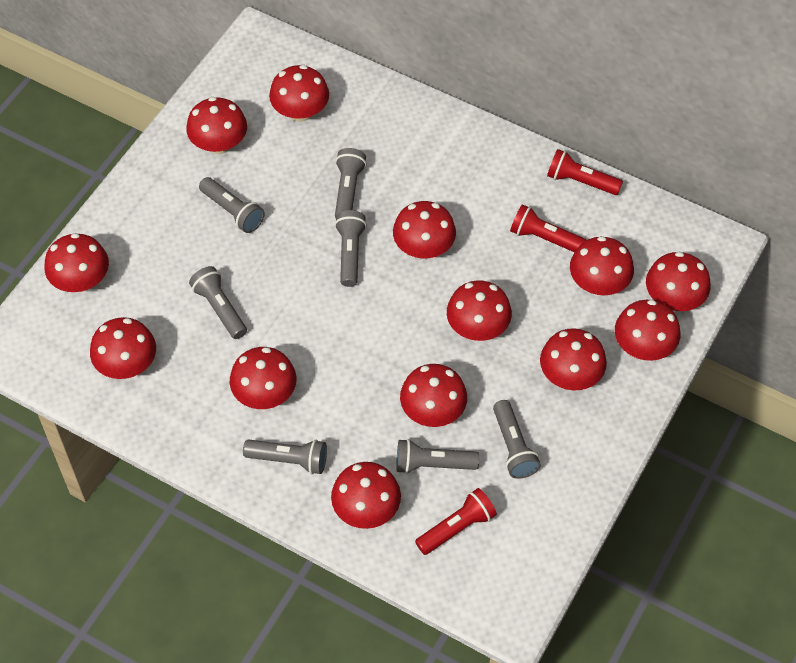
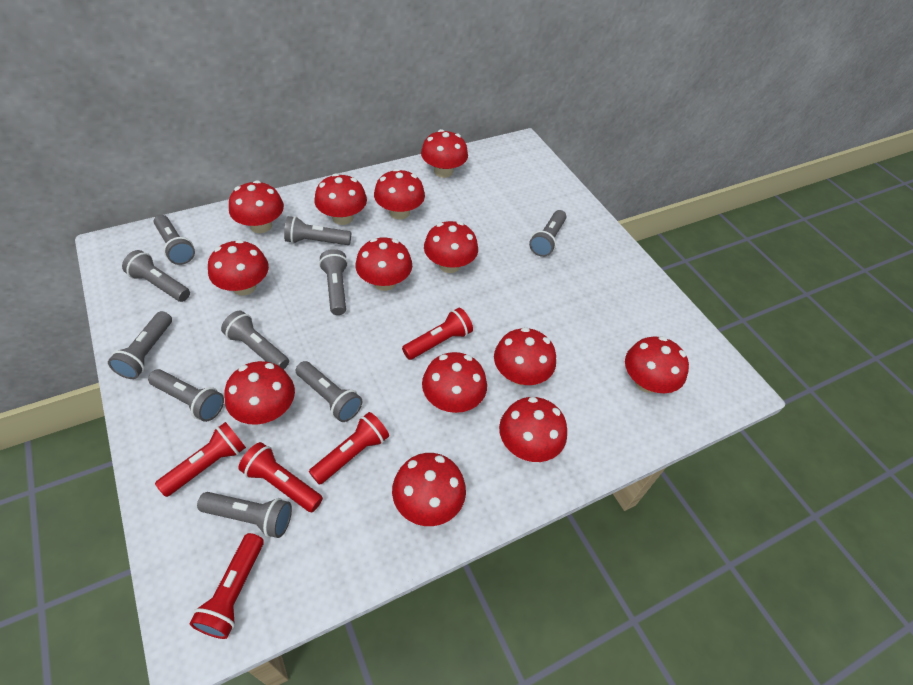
grey flashlight: [189,266,247,339] [199,177,265,233] [243,440,327,474] [335,148,366,218] [335,210,367,287] [396,439,479,474] [493,400,541,479] = 7 -> [108,311,172,379] [122,250,190,302] [148,369,224,422] [154,215,195,265] [197,492,292,538] [221,311,289,370] [284,216,351,245] [295,361,362,422] [319,249,348,315] [529,210,566,257] = 10
red flashlight: [415,488,497,555] [510,204,586,252] [547,149,623,195] = 3 -> [155,422,246,497] [189,533,264,639] [238,442,323,512] [309,412,389,485] [402,308,473,360] = 5

